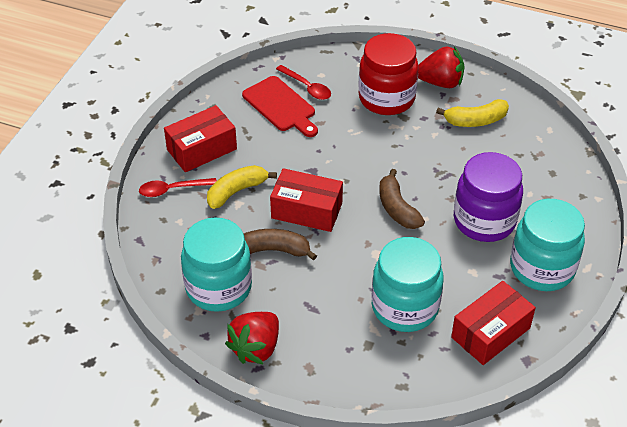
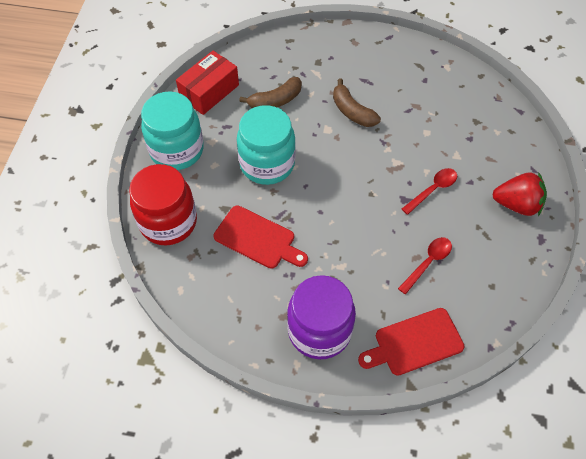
red box: [164,105,237,172] [270,168,343,232] [451,281,536,365] = 3 -> [176,51,239,115] = 1
red cutting board: [242,76,318,137] = 1 -> [214,206,308,269] [358,308,464,376] = 2
red strawberry: [225,312,279,364] [418,46,465,88] = 2 -> [492,172,547,216] = 1
turquoise jar: [181,217,252,312] [371,237,444,332] [510,199,585,291] = 3 -> [141,92,204,170] [237,105,296,185] = 2
yellow banana: [207,165,277,209] [436,99,509,127] = 2 -> none = 0

